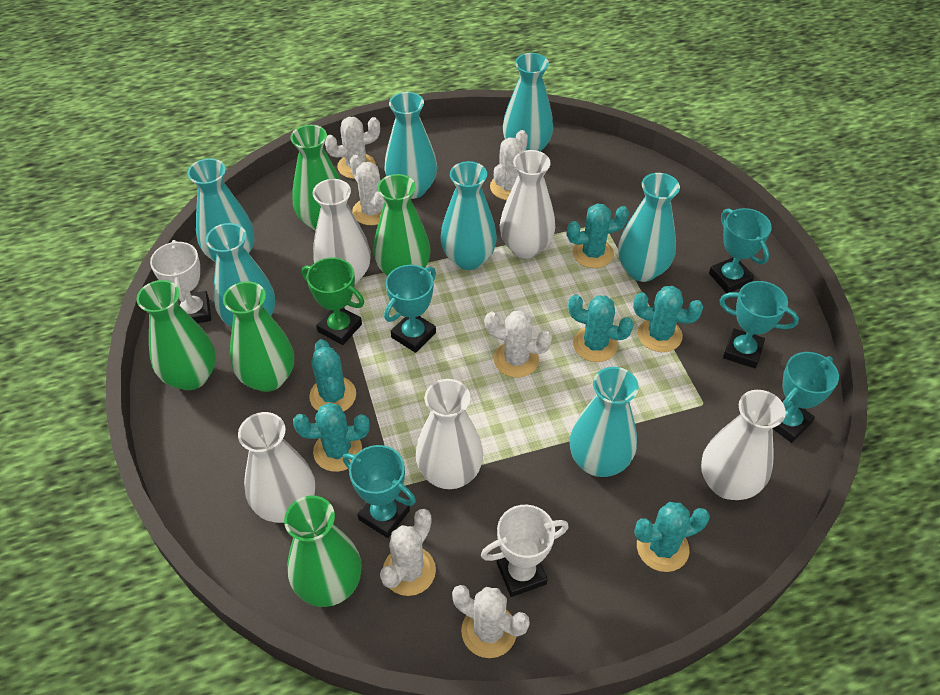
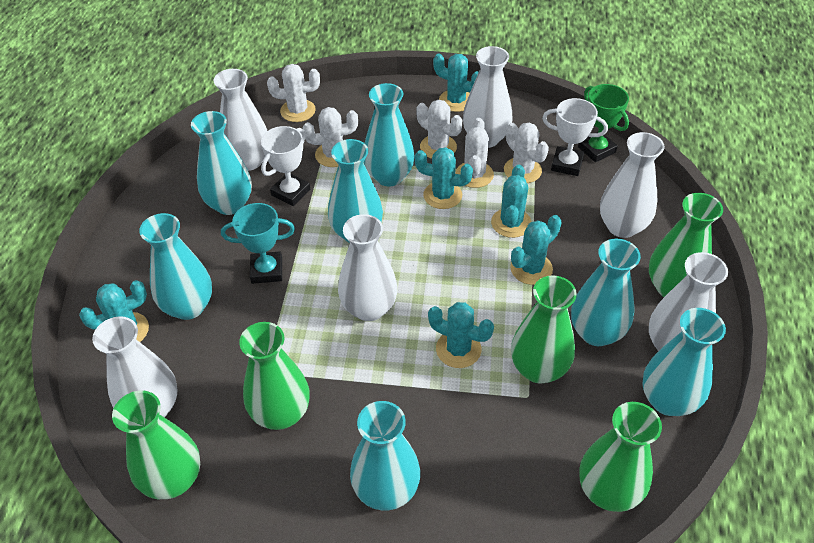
turquoise trophy: [343,445,416,538] [384,265,436,353] [709,208,772,293] [719,281,799,368] [773,352,839,443] = 5 -> [221,203,295,284] = 1
white cactus: [325,117,380,179] [350,155,385,225] [380,509,436,596] [452,585,530,658] [485,310,552,378] [490,130,528,200] = 6 -> [267,64,320,122] [302,107,358,167] [416,100,462,159] [456,118,494,188] [504,123,549,183] = 5
white vase: [238,412,315,523] [312,179,371,285] [416,379,483,489] [500,150,555,259] [701,390,786,500] = 5 -> [92,316,178,417] [214,69,267,171] [338,214,398,321] [463,46,513,148] [600,132,665,238] [649,252,728,351] = 6

